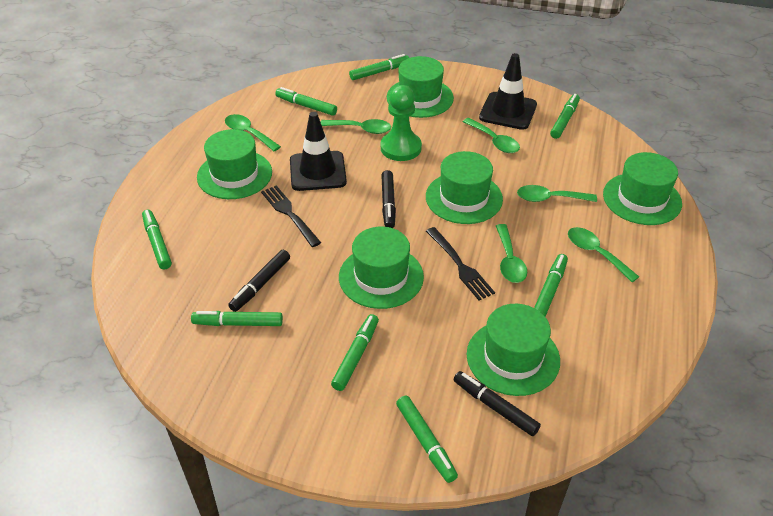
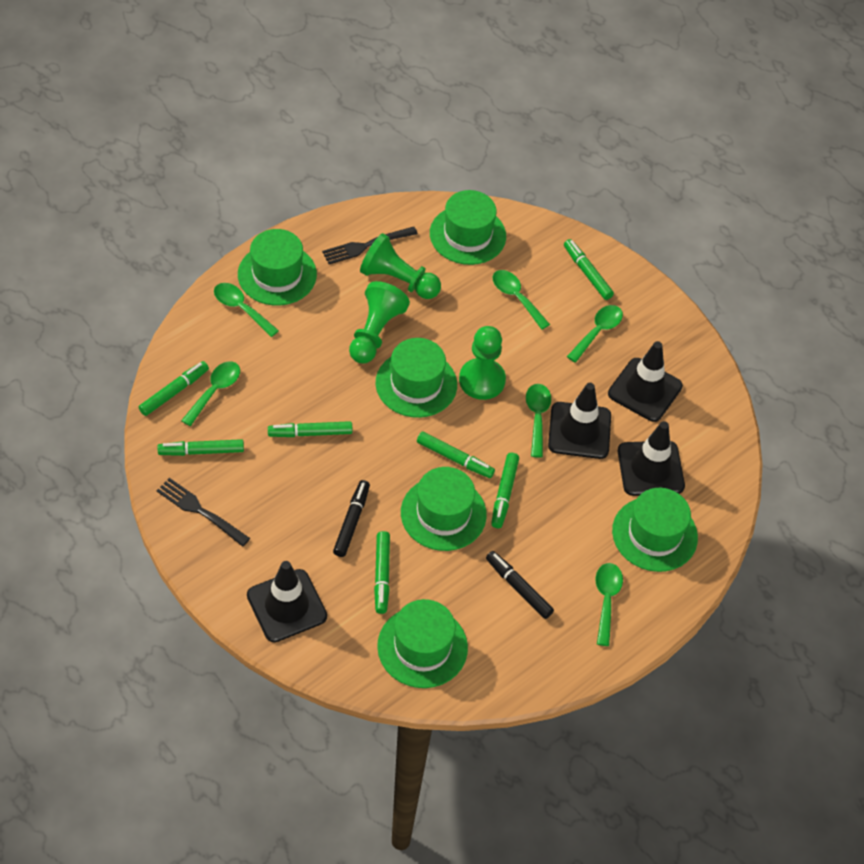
black marker: [228,250,290,312] [381,170,396,228] [454,371,541,436] = 3 -> [333,480,370,557] [486,551,554,619] = 2
black traffic cone: [290,112,347,191] [479,53,537,130] = 2 -> [247,561,327,642] [548,383,611,459] [608,341,683,422] [618,421,685,496] = 4
green marker: [142,210,172,270] [191,311,283,326] [275,87,337,116] [331,314,379,391] [349,54,409,80] [396,396,458,483] [534,254,568,317] [550,94,580,139] = 8 -> [139,361,209,416] [158,439,244,456] [268,421,352,437] [374,531,390,614] [417,432,495,478] [491,452,519,528] [564,239,614,300] = 7
green pawn: [381,85,422,161] = 1 -> [349,281,410,364] [360,233,441,299] [459,326,506,400] = 3

